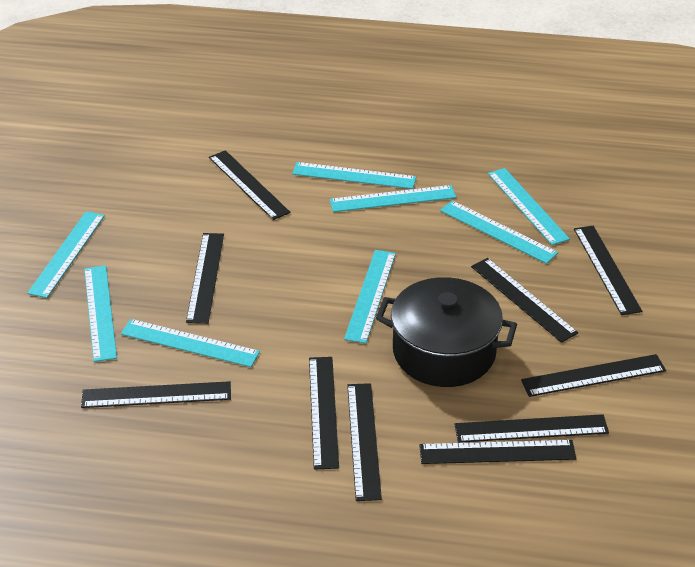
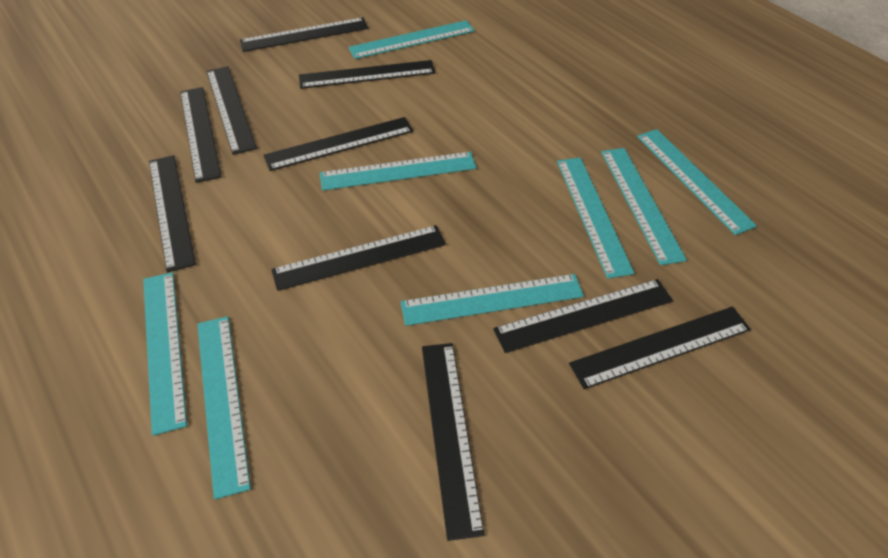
black pot: [376,277,517,387] = 1 -> none = 0

